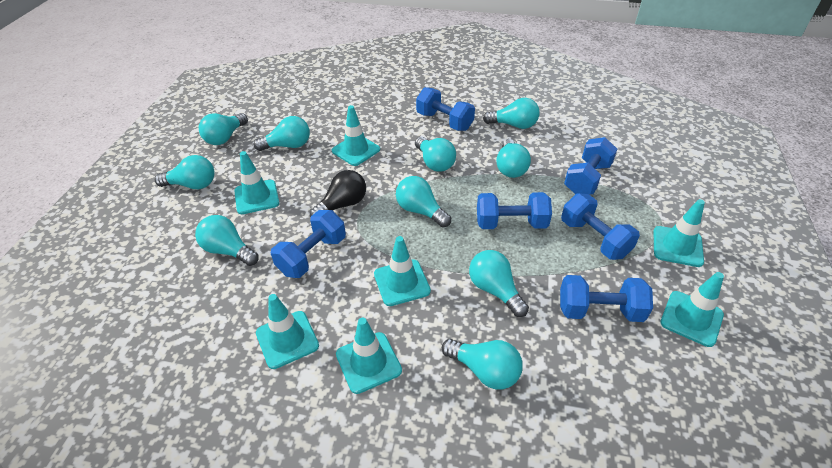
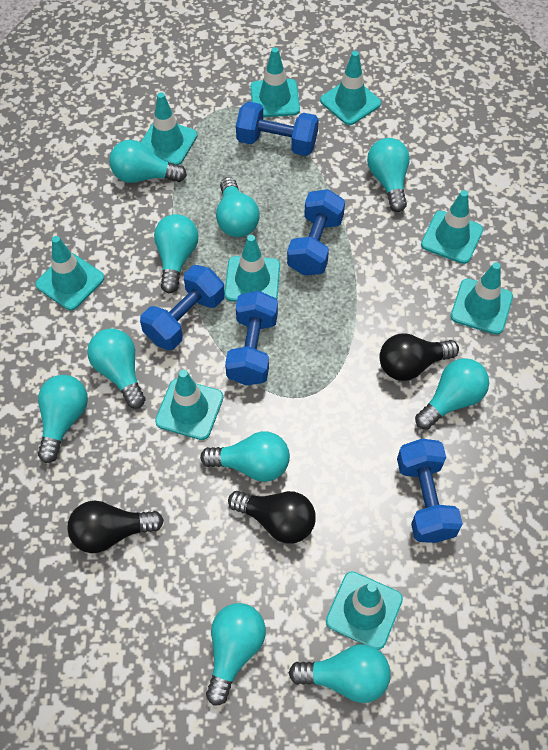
black light bulb: [310,170,366,217] = 1 -> [67,501,164,553] [228,491,316,544] [380,333,459,381] = 3
blue dumbbell: [271,210,346,278] [416,87,475,131] [477,192,552,229] [560,275,653,322] [561,193,640,260] [564,137,617,195] = 6 -> [140,265,225,350] [225,291,278,386] [236,101,319,156] [287,189,345,275] [397,439,463,543] = 5
turquoise traffic cone: [234,151,279,214] [256,294,319,369] [332,105,380,166] [336,318,402,394] [374,236,431,306] [654,199,705,267] [660,272,724,347] = 7 -> [35,236,104,310] [140,92,198,165] [155,370,223,440] [225,235,280,302] [250,47,300,117] [320,51,381,125] [326,571,403,650] [421,190,483,264] [451,262,513,335] = 9

